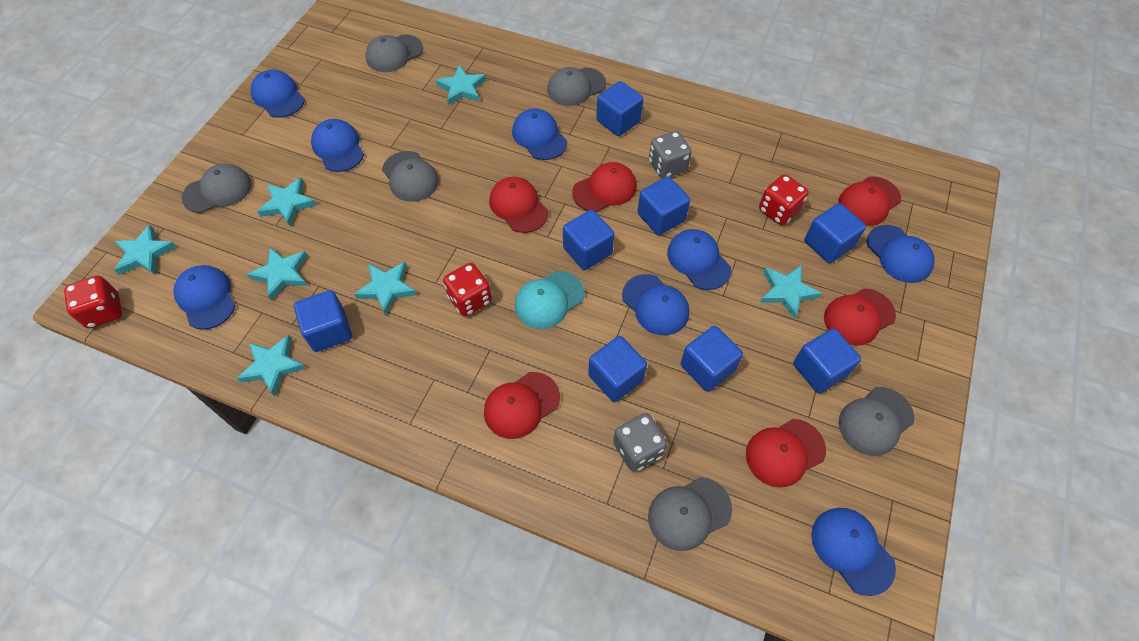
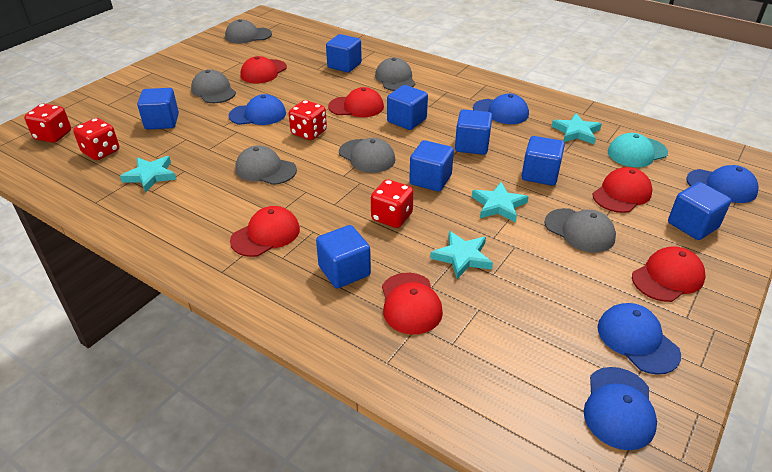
blue cap: [173,265,235,330] [251,70,305,118] [311,119,364,172] [512,108,567,160] [622,274,689,335] [667,229,731,290] [811,508,896,596] [867,225,935,283] = 8 -> [228,94,286,125] [473,93,529,124] [584,367,657,450] [598,303,681,375] [686,165,759,203] = 5
grey dice: [613,413,667,471] [649,131,692,179] = 2 -> none = 0
red dice: [64,276,122,328] [443,263,492,317] [759,174,809,225] = 3 -> [24,104,71,143] [73,118,119,160] [289,100,327,140] [371,179,414,228] = 4
turquoise star: [114,225,177,275] [237,335,306,396] [247,247,308,301] [257,178,317,226] [354,262,417,316] [436,65,486,105] [760,264,822,319] = 7 -> [120,156,176,193] [430,231,493,279] [472,182,529,222] [552,113,602,144] = 4

